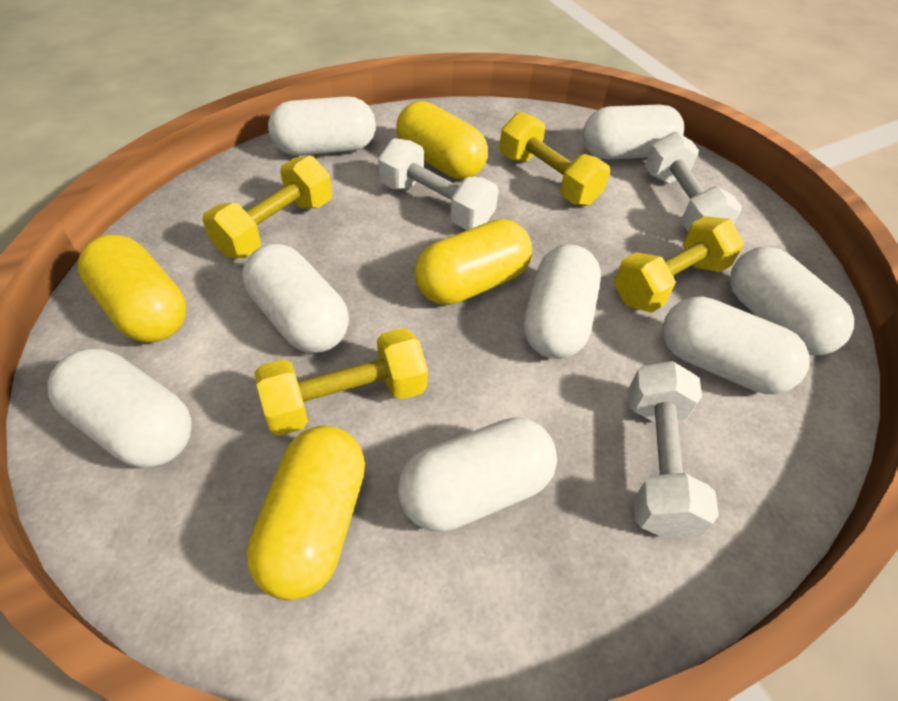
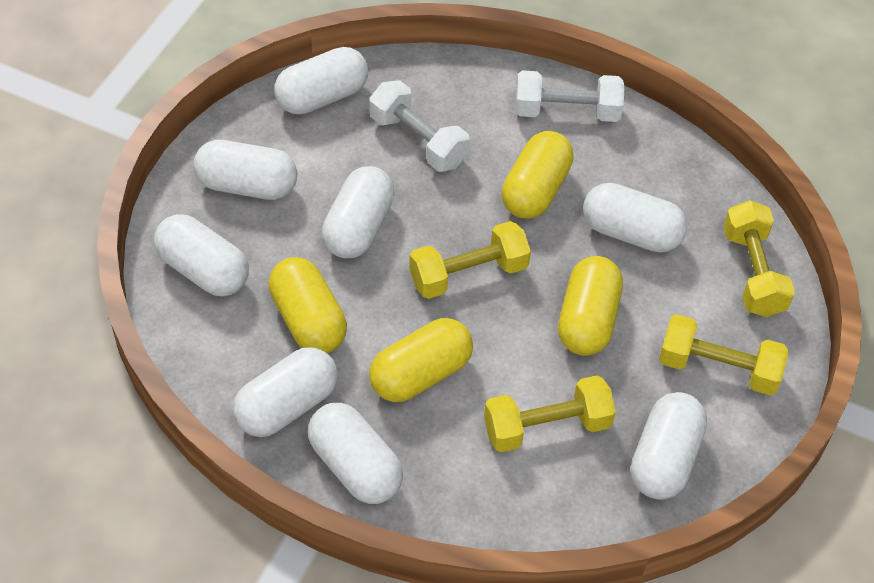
white dumbbell: [378,138,499,230] [628,361,719,538] [645,132,742,232] = 3 -> [369,80,470,172] [515,70,625,122] = 2

